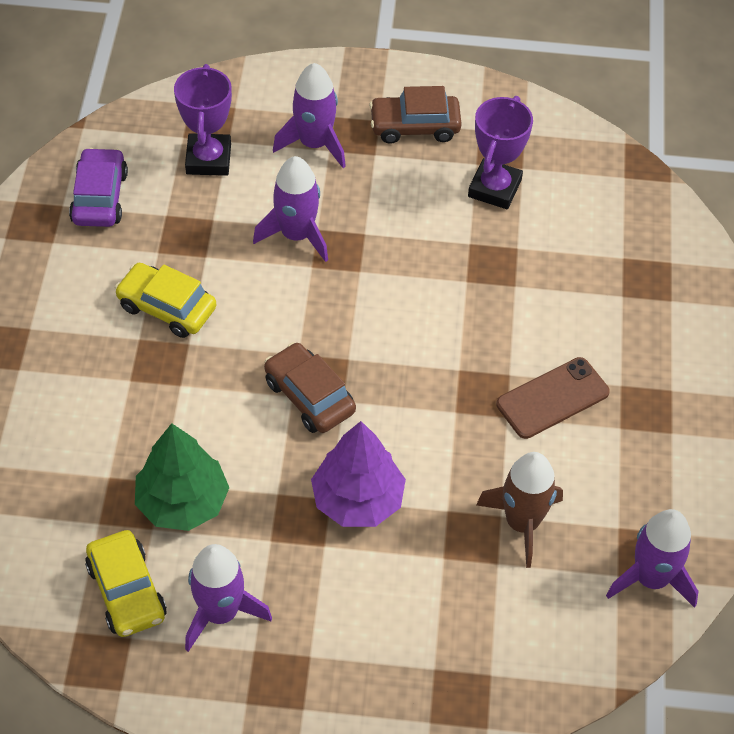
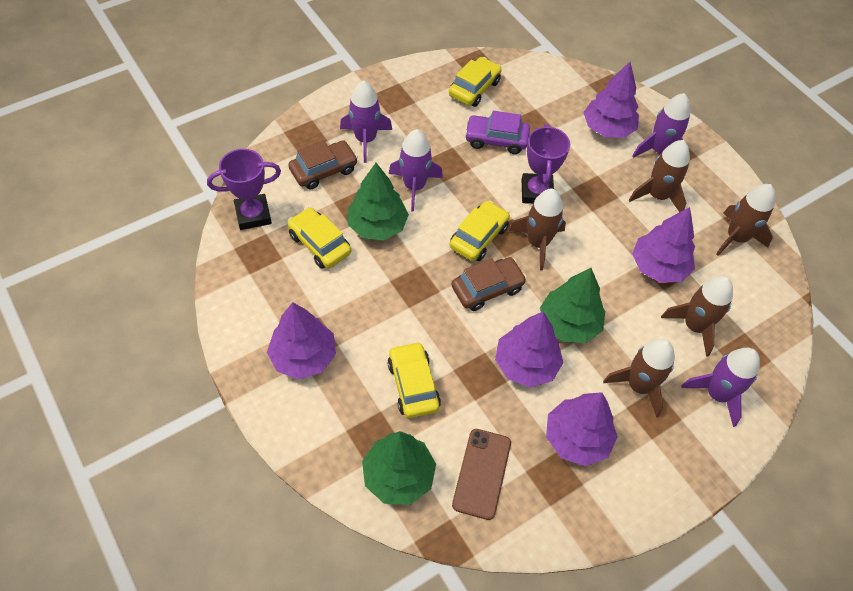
brown rocket: [476,452,563,568] = 1 -> [509,189,566,270] [603,339,675,418] [629,140,690,212] [661,276,733,357] [716,184,775,255] = 5
green tree: [135,423,229,531] = 1 -> [348,163,409,240] [362,431,436,505] [540,268,605,343] = 3
purple tree: [311,421,406,527] = 1 -> [267,302,336,379] [495,311,563,388] [546,392,618,466] [583,62,639,138] [632,207,695,283] = 5
yellow car: [85,530,167,637] [115,262,216,338] = 2 -> [288,207,351,269] [387,342,441,418] [449,57,502,107] [450,201,510,261] = 4

